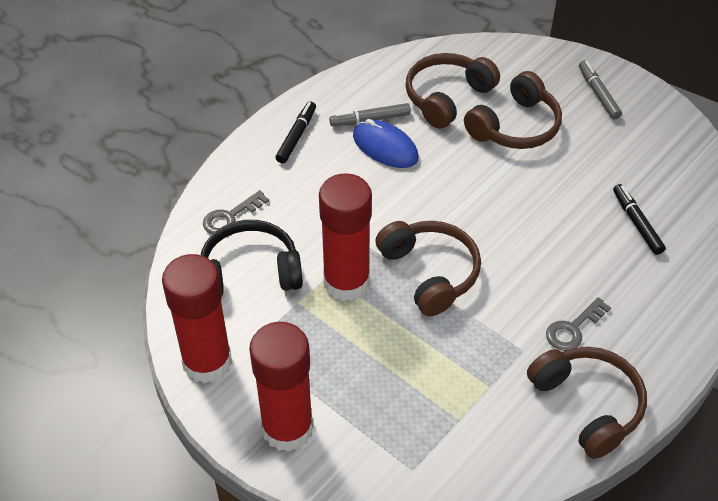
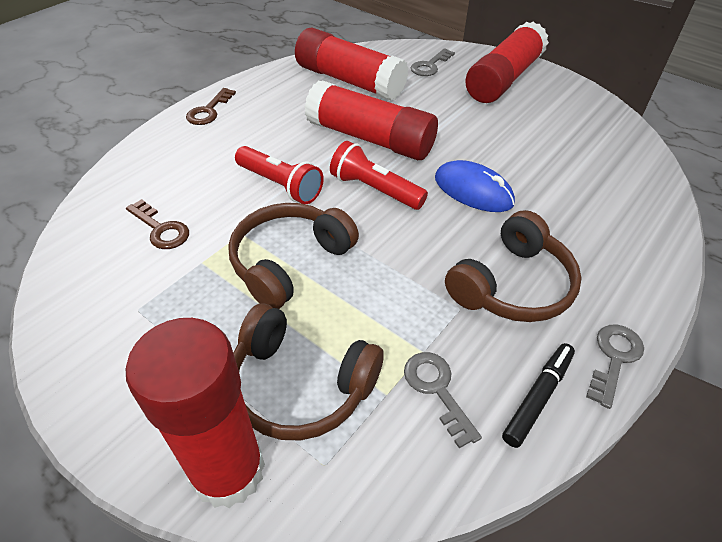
black headphones: [201,220,303,296] = 1 -> none = 0
black marker: [275,101,316,163] [613,184,666,255] = 2 -> [502,343,575,448] = 1
brown headphones: [375,221,481,316] [406,53,500,129] [464,71,562,149] [527,347,647,459] = 4 -> [228,203,359,309] [233,304,384,441] [445,210,582,322] = 3
brown key: none = 0 -> [126,199,189,249] [186,88,236,125] = 2
grey key: [203,190,269,235] [546,297,611,351] = 2 -> [404,352,482,448] [411,48,455,76] [586,324,644,409] = 3
grey marker: [329,103,411,126] [579,60,622,119] = 2 -> none = 0
red flashlight: none = 0 -> [235,146,324,204] [330,141,428,210] = 2
red glue stick: [162,254,232,384] [249,322,314,452] [319,173,372,301] = 3 -> [126,318,265,508] [295,28,408,100] [305,80,438,160] [465,21,549,103] = 4

